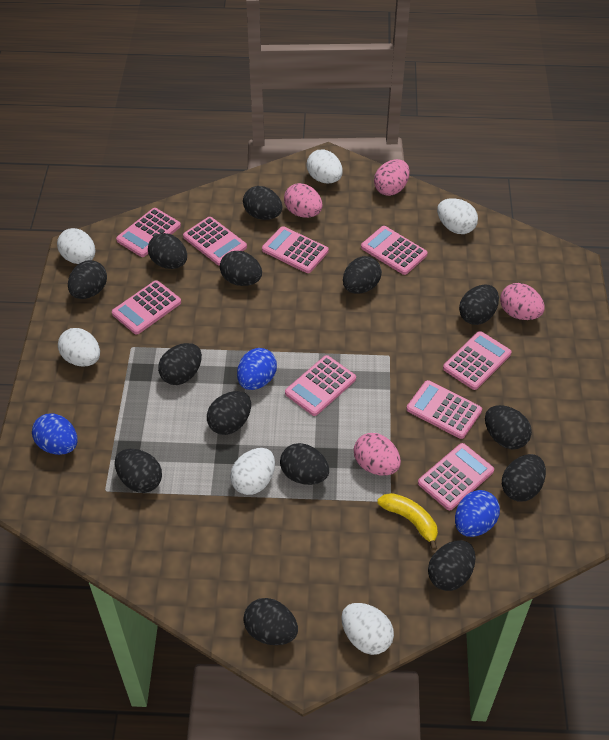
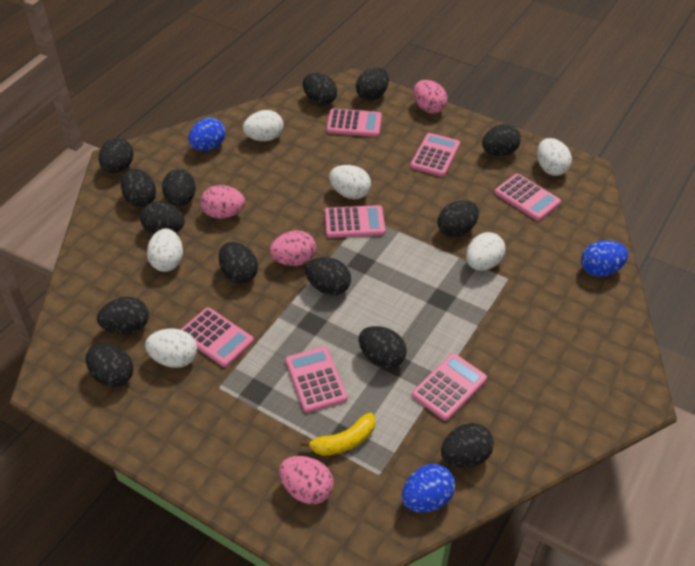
pink calculator: [112,280,181,334] [116,208,181,257] [183,217,247,266] [262,226,329,273] [285,355,356,416] [361,226,428,275] [407,380,482,439] [418,443,494,510] [443,331,511,390] = 9 -> [181,308,254,367] [285,347,347,413] [324,205,386,238] [326,109,382,137] [410,133,460,177] [412,353,487,421] [495,174,561,221] = 7

